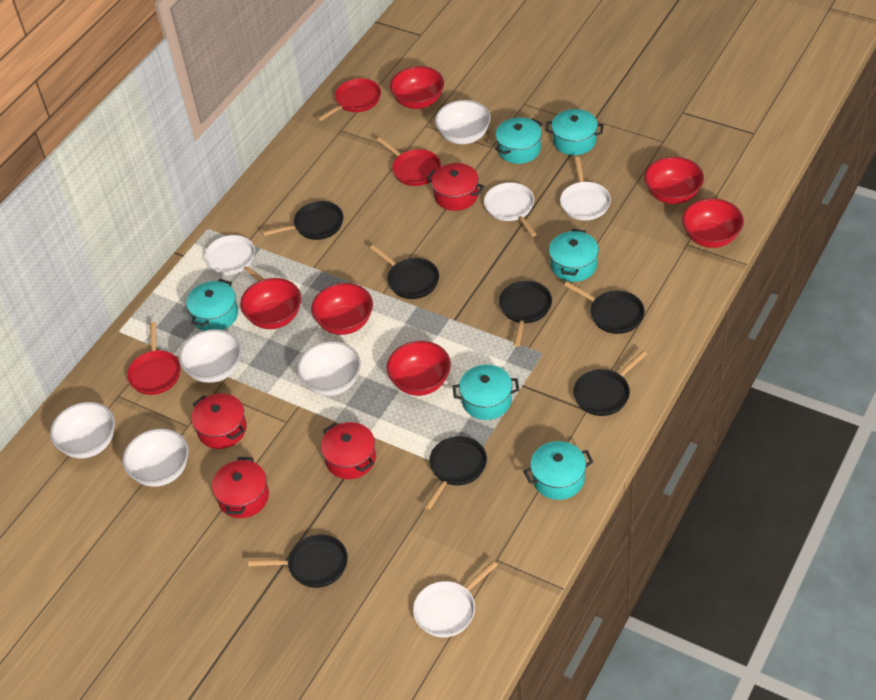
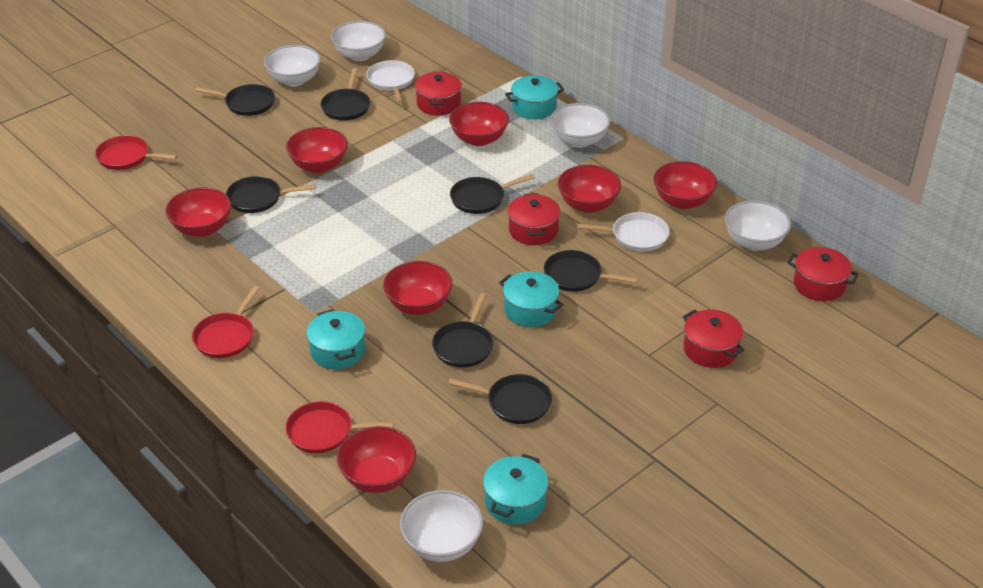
red bowl: [240,278,301,329] [311,283,373,335] [386,341,451,396] [390,66,444,109] [644,157,704,204] [682,198,744,248] = 6 -> [166,187,231,237] [286,127,348,173] [337,426,416,493] [383,261,453,315] [449,102,509,146] [558,165,621,213] [653,161,717,209] = 7
turquoise pot: [186,279,238,331] [452,365,519,420] [495,117,542,164] [523,441,593,500] [545,109,604,155] [549,229,599,282] = 6 -> [307,309,365,369] [483,454,549,525] [499,271,563,327] [505,75,564,119] = 4
white pan: [205,235,264,281] [413,561,498,637] [484,182,537,237] [560,157,611,220] = 4 -> [366,60,415,103] [577,212,669,252] = 2

